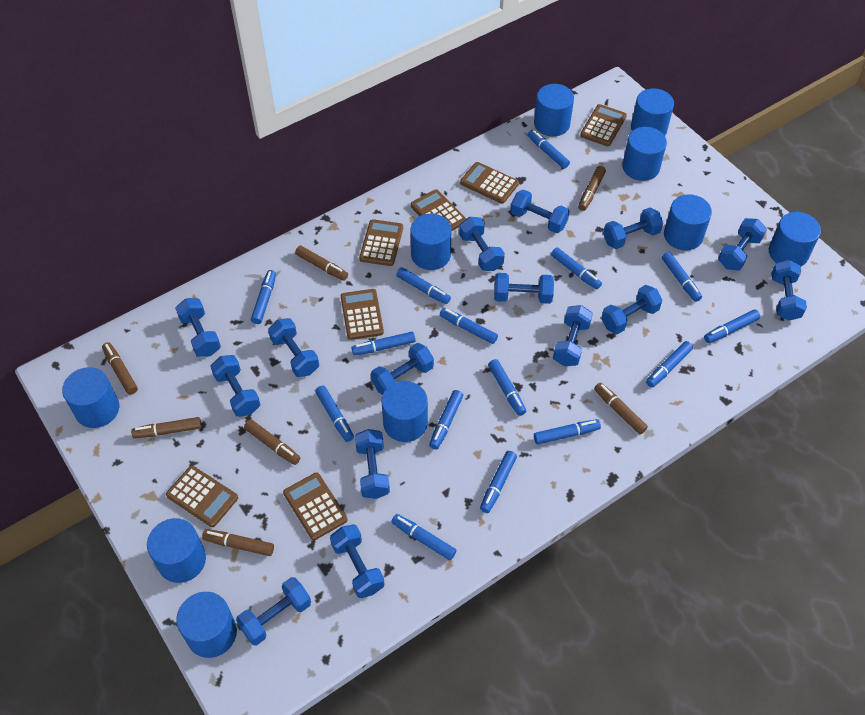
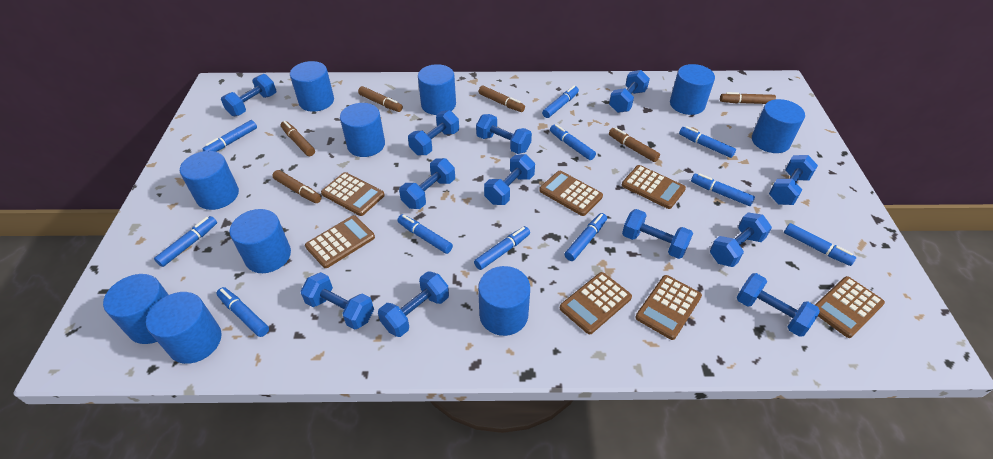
blue dumbbell: [175,298,221,357] [210,355,261,417] [236,577,311,645] [268,318,319,377] [330,524,384,598] [355,429,390,499] [371,343,434,395] [459,217,505,271] [494,273,554,304] [511,190,570,233] [553,305,593,366] [601,285,662,334] [603,208,663,249] [718,218,767,270] [771,260,807,321] = 15 -> [221,74,276,116] [300,272,374,330] [378,271,449,337] [399,158,455,209] [408,110,459,155] [476,114,532,154] [484,154,535,205] [609,70,650,113] [622,209,693,259] [710,212,772,267] [737,273,820,337] [769,155,818,205] = 12
blue marker: [251,270,276,324] [315,385,354,442] [351,332,416,355] [391,514,456,560] [396,267,451,304] [429,390,463,449] [440,308,498,344] [480,451,517,513] [488,359,526,416] [528,130,570,169] [534,419,601,444] [551,247,602,289] [646,341,693,388] [662,252,702,302] [704,309,760,343] = 15 -> [154,216,217,267] [203,120,257,152] [216,287,269,337] [397,214,453,254] [474,226,530,270] [542,86,579,118] [550,124,596,160] [565,213,607,261] [679,126,736,158] [691,173,755,206] [784,223,856,266] = 11
brown marker: [102,342,138,395] [131,417,201,438] [202,529,274,556] [244,419,301,465] [295,246,348,281] [578,166,606,211] [594,382,648,434] = 7 -> [272,170,321,203] [281,121,315,156] [358,86,403,112] [478,86,525,112] [609,127,660,162] [720,92,776,104] = 6

